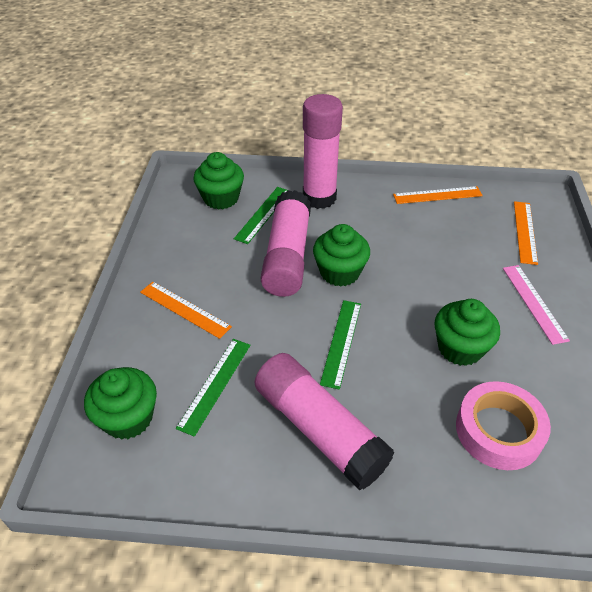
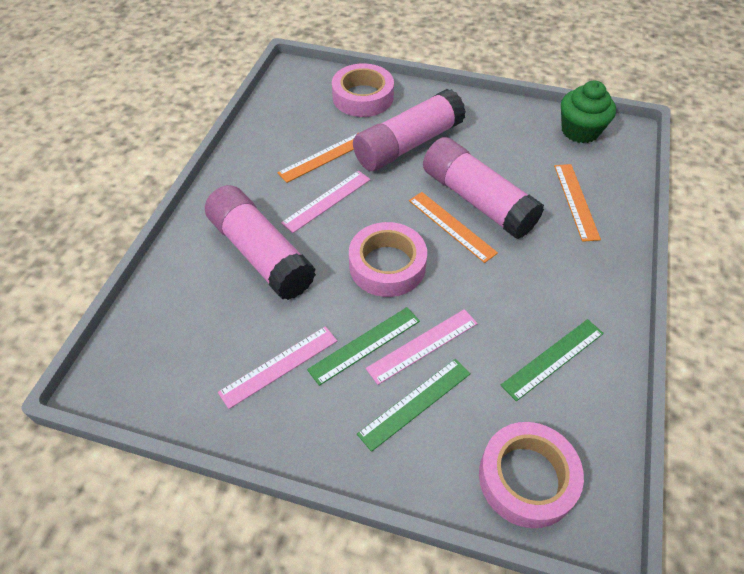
green cupcake: [84,367,157,440] [193,152,244,210] [313,224,370,287] [435,299,500,366] = 4 -> [561,81,616,143] = 1
pink ruler: [503,265,570,345] = 1 -> [218,326,337,409] [281,171,371,233] [366,309,478,385] = 3
pink tape: [456,381,551,470] = 1 -> [332,63,394,117] [349,222,427,297] [479,422,584,528] = 3

